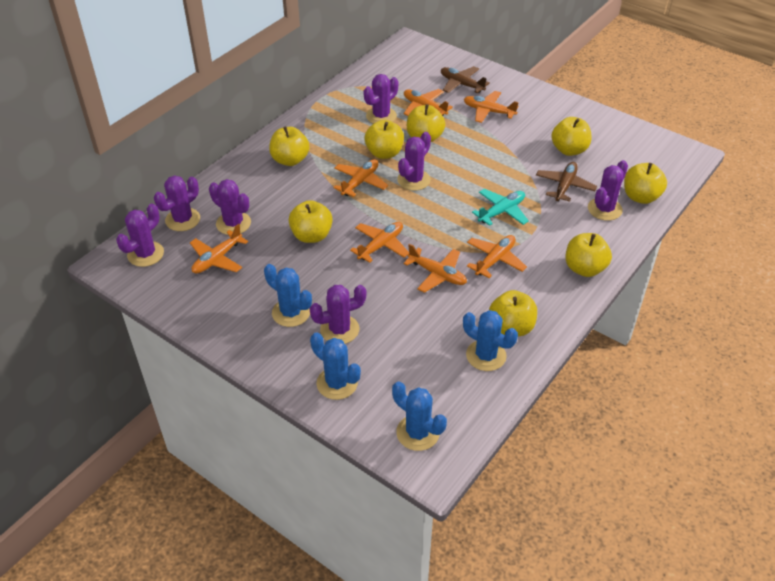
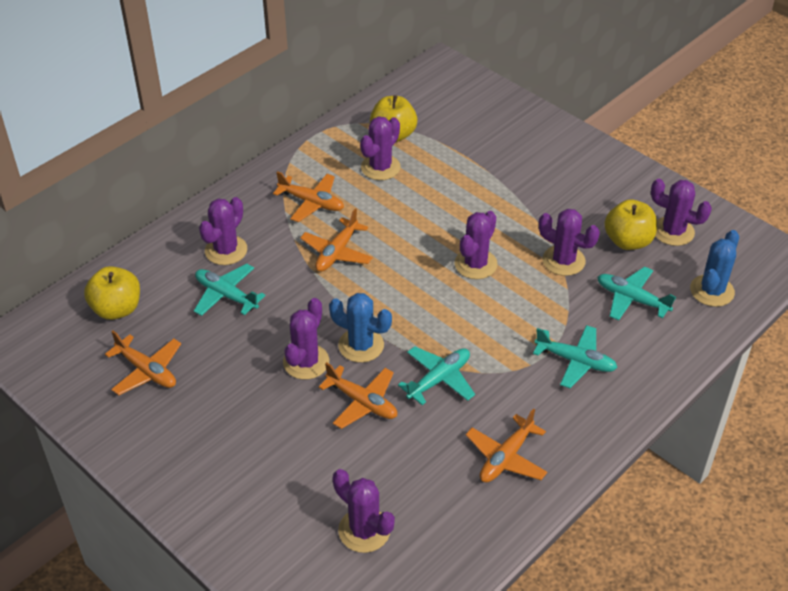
blue cactus: [264,264,312,327] [310,332,361,400] [392,381,447,451] [463,310,518,371] = 4 -> [329,293,392,363] [690,230,739,307] = 2
brown plane: [441,66,490,93] [536,162,597,202] = 2 -> none = 0
orange plane: [190,224,248,274] [333,159,388,197] [350,222,409,263] [404,89,453,116] [404,244,467,293] [464,91,519,123] [467,235,527,278] = 7 -> [105,331,181,395] [273,171,344,222] [300,208,373,272] [319,362,397,429] [466,408,547,483] = 5
turquoise plane: [472,189,529,226] = 1 -> [194,264,266,316] [398,346,475,405] [533,325,617,388] [597,266,676,321] = 4
yellow apple: [269,126,309,166] [289,200,333,243] [365,120,404,159] [407,104,445,142] [489,290,537,336] [551,117,591,156] [566,233,612,277] [624,163,667,204] = 8 -> [84,266,140,320] [370,95,417,142] [604,200,657,250] = 3

